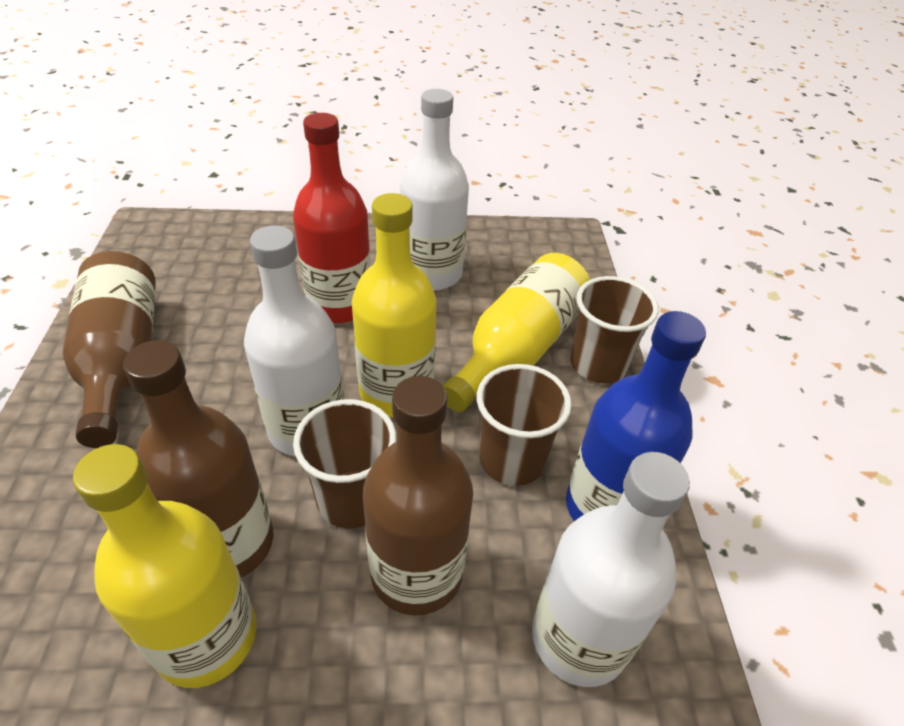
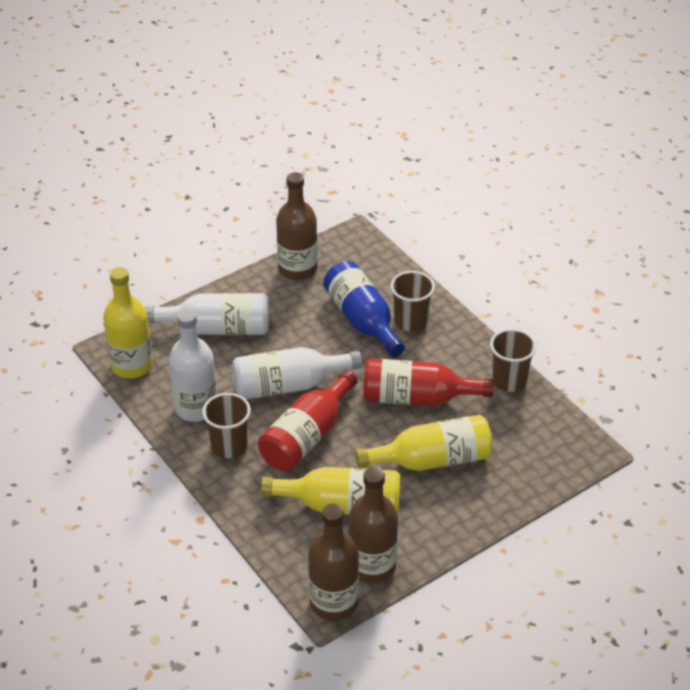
red bottle: [293,113,371,323] = 1 -> [258,370,358,471] [363,358,494,406] = 2

